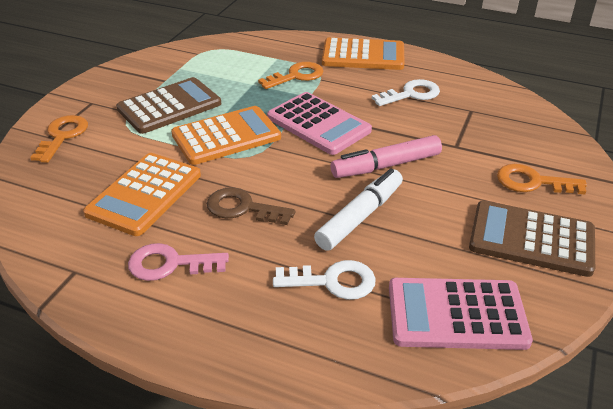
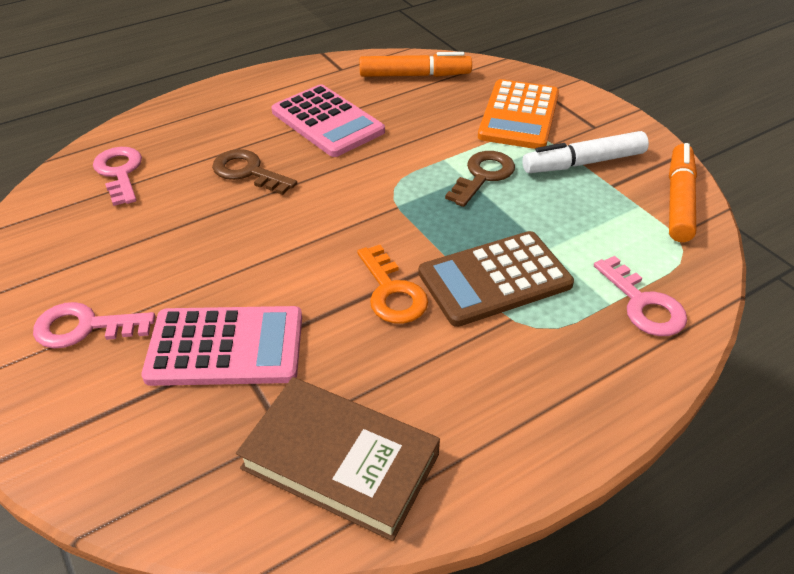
brown book: none = 0 -> [236,377,440,541] = 1
brown calculator: [116,77,221,134] [469,201,595,277] = 2 -> [418,231,574,327] = 1
brown key: [207,187,295,225] = 1 -> [212,149,297,195] [445,151,515,207] = 2
orange calculator: [83,153,201,236] [171,106,281,165] [322,37,405,70] = 3 -> [478,79,559,149] = 1
orange key: [30,115,88,163] [258,62,324,89] [497,164,587,194] = 3 -> [357,245,428,324] = 1
orange marker: none = 0 -> [360,52,472,77] [669,143,697,242] = 2
pink key: [128,243,229,281] = 1 -> [33,302,155,348] [93,147,142,206] [594,256,687,336] = 3
pink marker: [331,135,442,178] = 1 -> none = 0
white key: [273,260,376,300] [372,79,440,106] = 2 -> none = 0

